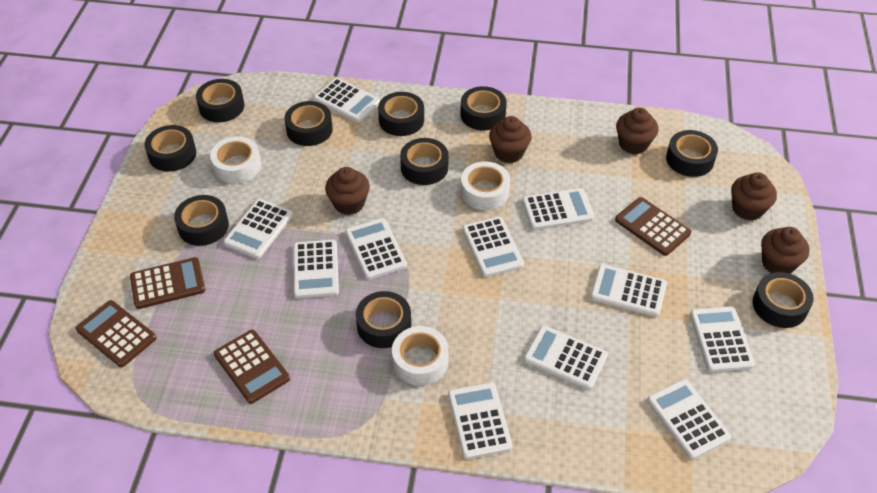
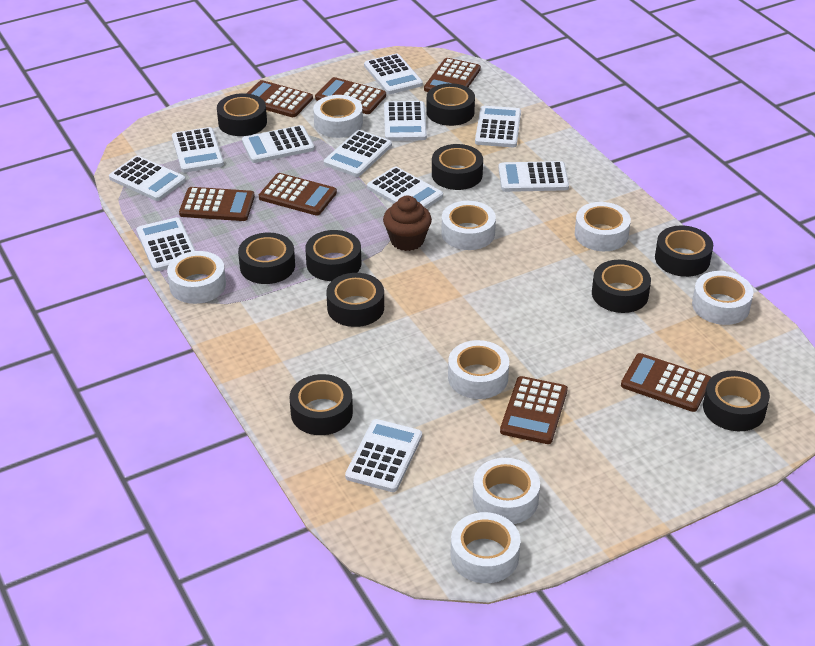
brown calculator: [76,300,156,367] [130,257,205,309] [214,330,290,404] [615,197,691,256] = 4 -> [179,187,255,221] [247,80,313,117] [259,173,337,216] [315,77,386,114] [424,58,481,92] [500,376,568,444] [621,353,711,412] = 7
brown cupcake: [325,167,370,215] [489,116,532,163] [616,108,658,154] [731,172,777,221] [761,227,809,274] = 5 -> [383,196,432,251] = 1
white tape: [210,137,261,184] [392,326,449,386] [461,161,510,210] = 3 -> [167,251,226,304] [313,95,363,138] [441,201,496,250] [448,340,509,399] [451,512,521,583] [473,458,540,524] [575,202,631,251] [692,271,754,325] = 8

